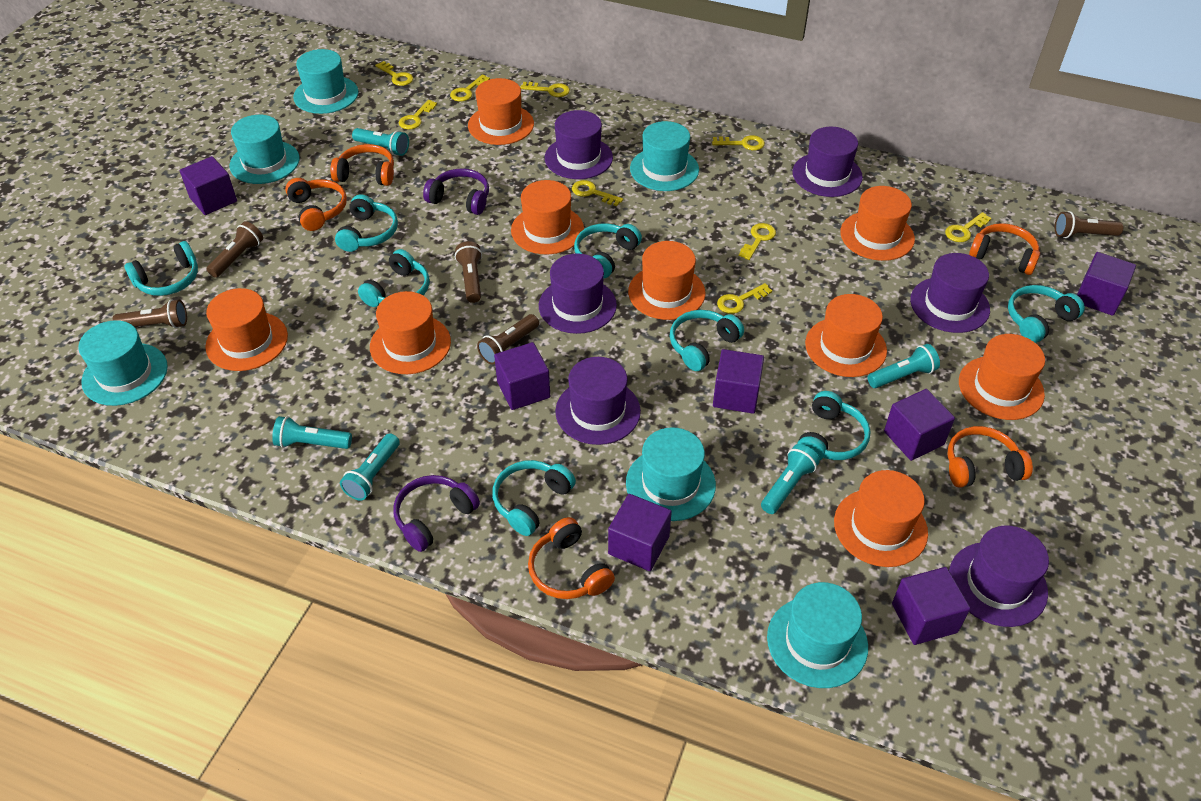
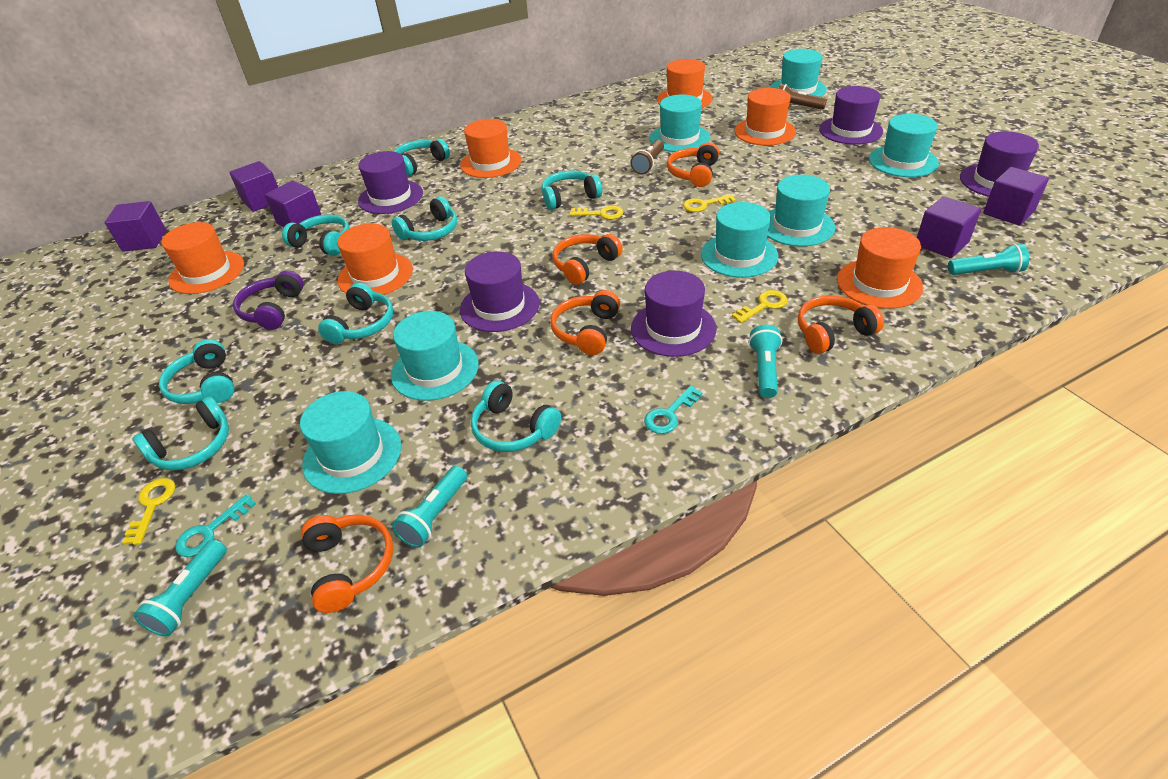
brown flashlight: [113,299,187,328] [207,221,263,278] [455,241,482,303] [477,314,539,365] [1055,211,1123,238] = 5 -> [630,140,664,174] [778,84,827,110] = 2
orange hat: [205,288,288,371] [370,291,451,374] [468,78,534,145] [511,180,584,254] [628,241,705,320] [805,294,887,377] [834,470,928,567] [840,186,915,261] [959,334,1045,420] = 9 -> [161,222,244,294] [337,223,413,295] [460,119,521,178] [657,59,713,108] [734,88,796,145] [837,227,923,309] = 6
purple cube: [180,156,237,215] [494,342,550,410] [608,494,672,571] [713,349,764,414] [884,389,955,461] [892,567,971,645] [1077,252,1136,316] = 7 -> [105,201,166,252] [229,161,278,212] [265,180,321,227] [917,196,981,258] [983,167,1049,226] = 5
purple hat: [539,253,617,334] [545,110,613,179] [555,357,641,445] [792,127,863,197] [910,253,990,333] [949,525,1049,627] = 6 -> [358,151,423,214] [460,251,540,332] [631,271,716,357] [819,86,883,145] [960,131,1039,197] = 5
purple headphones: [393,475,480,552] [423,169,489,215] = 2 -> [233,270,304,330] = 1
turquoise flashlight: [272,416,352,449] [340,433,400,501] [352,128,409,156] [761,444,820,514] [868,344,940,388] = 5 -> [133,539,227,637] [392,466,467,548] [749,325,782,398] [948,243,1029,275] = 4
turquoise hat: [78,320,168,406] [229,115,299,184] [293,49,358,114] [626,427,716,521] [630,121,699,191] [767,582,868,688] = 6 -> [300,391,401,494] [391,311,479,401] [650,94,710,152] [701,202,778,278] [767,175,835,246] [770,49,827,97] [869,114,939,177] = 7
turquoise key: none = 0 -> [175,494,256,557] [644,385,703,434] = 2
yellow key: [375,61,413,86] [399,100,437,130] [450,74,490,101] [520,82,570,97] [572,180,623,206] [712,135,765,150] [717,283,772,314] [739,223,776,260] [945,212,992,242] = 9 -> [123,478,175,545] [569,206,623,219] [683,194,736,212] [732,290,788,323] = 4

